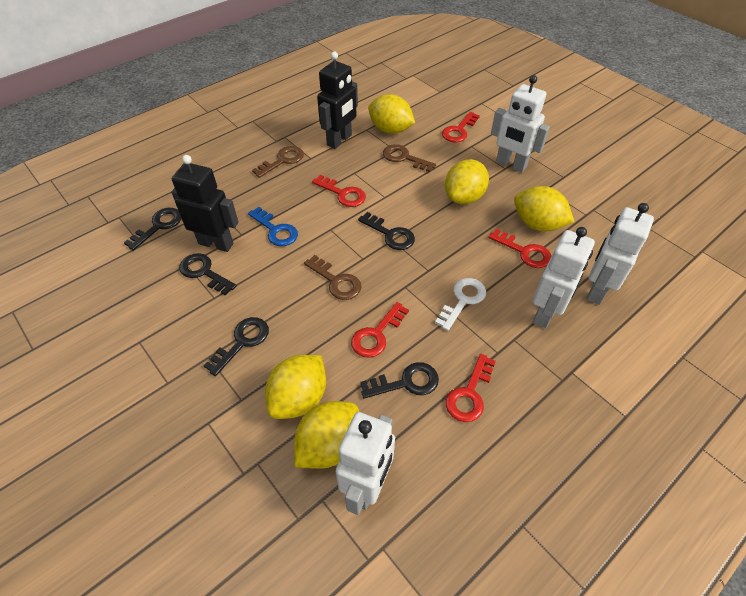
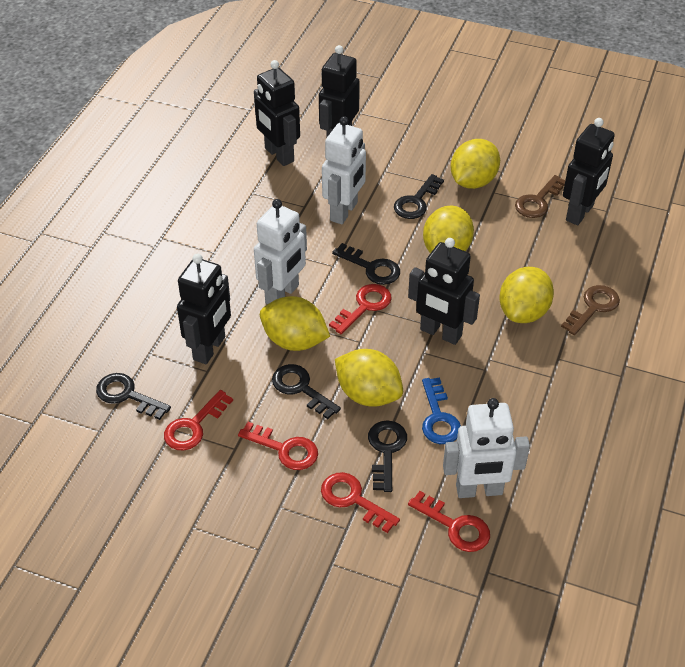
black robot: [171,155,239,252] [317,52,358,149] = 2 -> [177,254,231,364] [254,60,300,166] [319,45,360,138] [408,238,480,345] [563,118,615,225] = 5
brown key: [252,146,304,178] [304,255,362,300] [383,144,436,172] = 3 -> [515,175,565,218] [561,285,620,335] = 2
white key: [435,278,486,331] = 1 -> none = 0
white robot: [336,412,395,515] [491,75,550,172] [532,227,595,328] [587,203,654,305] = 4 -> [254,199,307,304] [322,116,366,224] [443,398,530,498] = 3

